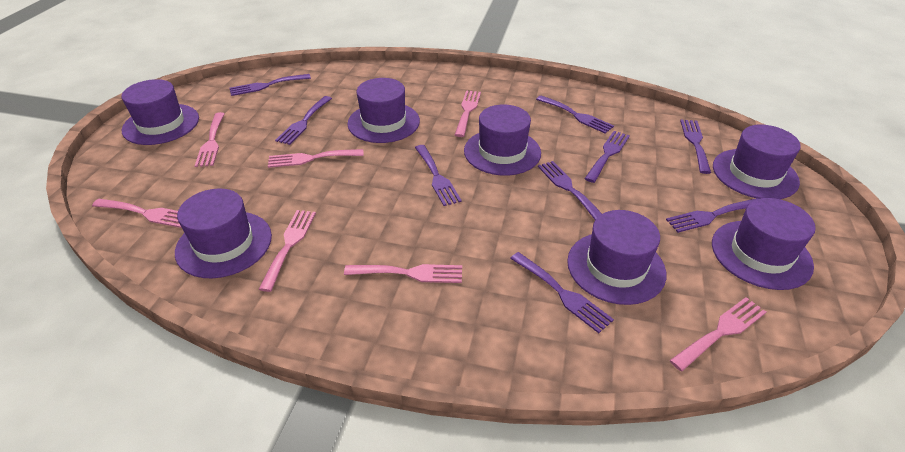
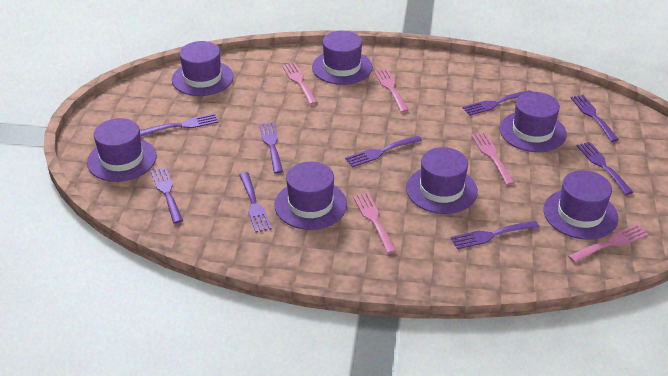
pink fork: [92,199,182,228] [195,112,225,167] [259,210,316,292] [268,149,364,168] [344,264,462,283] [455,90,481,137] [670,297,766,371] = 7 -> [282,63,318,105] [353,193,396,254] [374,69,409,112] [471,132,515,185] [568,224,648,263] = 5

